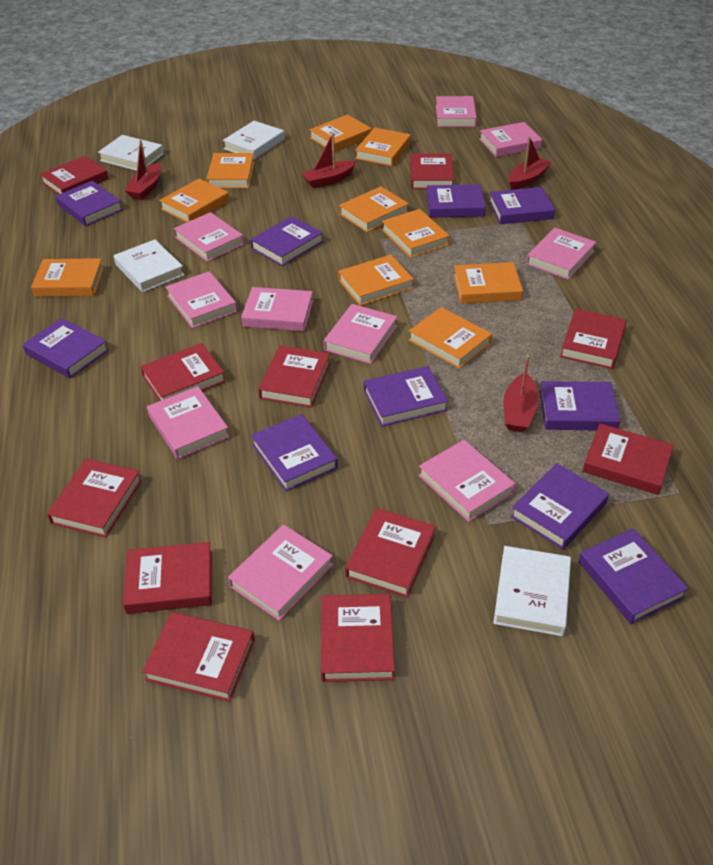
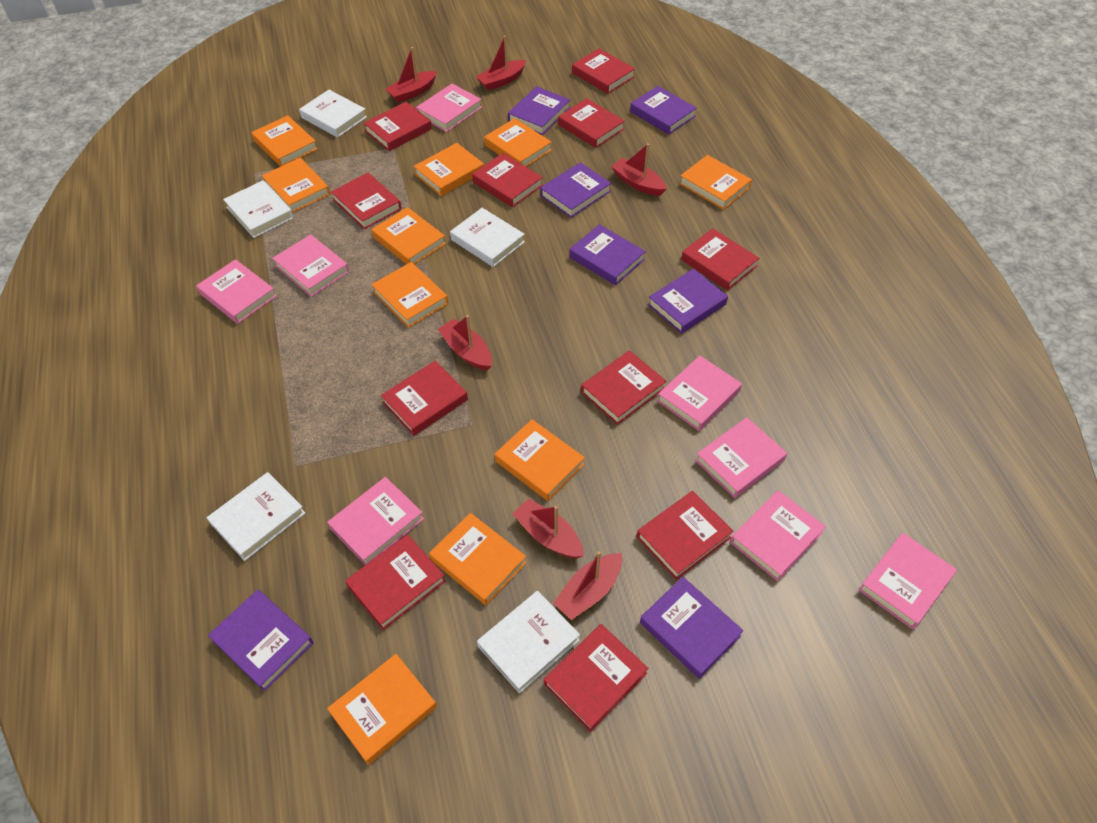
pink book: [147,386,230,459] [166,271,237,328] [174,212,244,262] [228,525,333,621] [241,287,313,331] [324,304,397,364] [418,440,515,522] [436,96,477,127] [479,122,542,157] [526,228,596,280] = 10 -> [196,259,277,324] [272,234,349,297] [327,477,424,565] [416,83,482,132] [657,355,742,431] [695,417,787,498] [730,490,826,581] [858,532,957,629] = 8
purple book: [22,318,109,378] [56,181,123,226] [250,216,323,266] [251,414,338,492] [364,366,448,427] [427,184,486,218] [489,187,555,224] [511,463,609,550] [539,381,620,431] [578,528,689,624] = 10 -> [208,590,313,691] [508,86,570,135] [540,162,611,218] [569,224,646,285] [630,86,697,135] [640,577,744,679] [648,269,728,334] = 7
red boat: [125,140,161,200] [301,133,356,188] [504,355,539,432] [509,136,551,190] = 4 -> [385,47,437,103] [438,315,492,371] [476,36,526,91] [513,498,584,558] [553,551,622,620] [611,143,667,196] = 6
white book: [98,135,164,171] [114,239,184,292] [223,121,285,159] [493,546,571,636] = 4 -> [207,472,305,561] [223,180,294,238] [299,90,367,138] [450,208,525,267] [477,591,580,694] = 5

